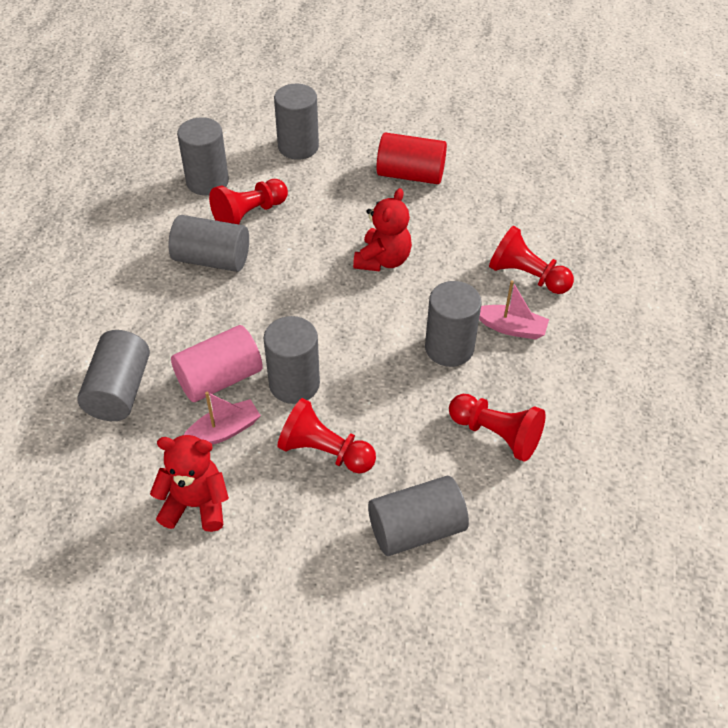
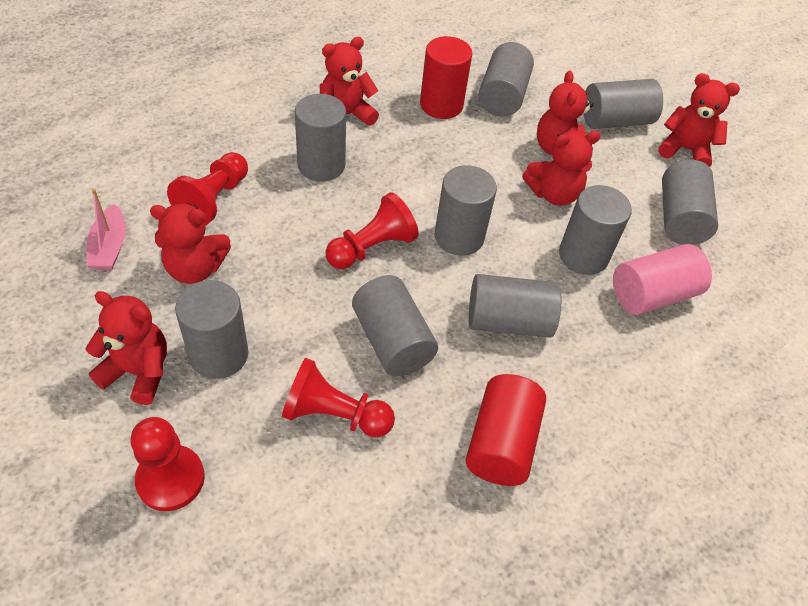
grey cylinder: [77,330,150,421] [169,215,249,272] [177,117,229,195] [264,316,320,404] [274,84,319,160] [368,476,469,556] [425,281,482,367] = 7 -> [175,280,248,379] [295,94,346,182] [352,275,438,377] [434,165,497,256] [469,274,561,338] [479,42,534,117] [559,185,632,275] [584,79,663,129] [662,160,718,245] = 9
pink boat: [184,392,261,445] [479,280,549,340] = 2 -> [86,189,126,270] = 1
red cylinder: [376,133,447,184] = 1 -> [420,36,472,119] [465,374,546,486] = 2
red teddy bear: [150,435,229,532] [353,188,412,272] = 2 -> [86,291,167,405] [150,203,231,284] [320,37,379,126] [522,131,601,206] [537,71,594,155] [658,73,740,167] = 6

